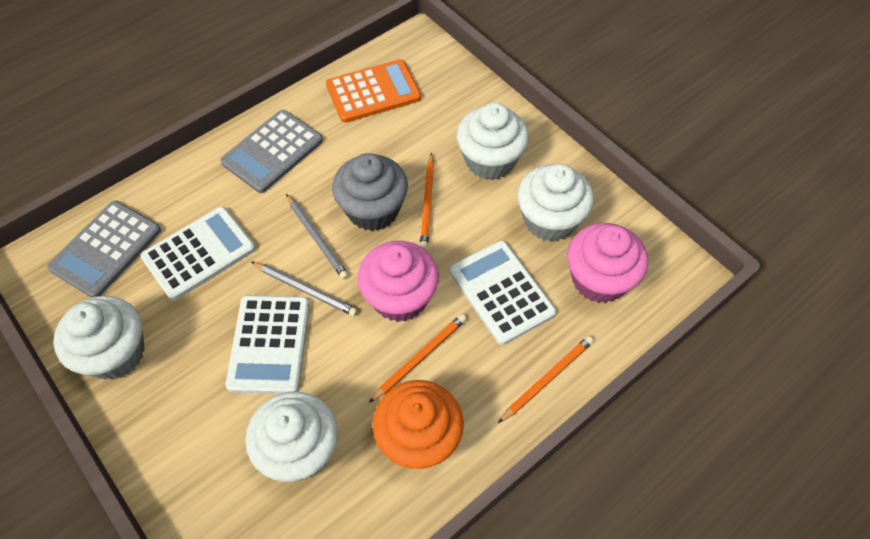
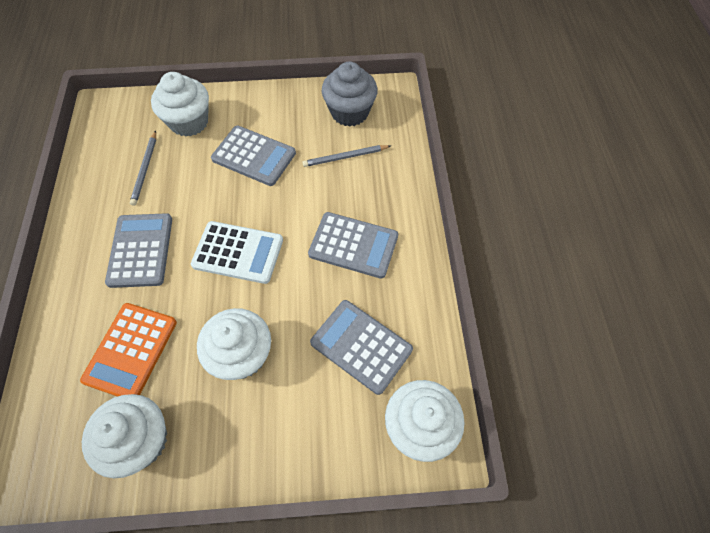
grey calculator: [47,201,161,298] [220,110,323,193] = 2 -> [105,213,172,288] [211,126,296,186] [308,212,398,279] [310,300,413,395] = 4
orange cupcake: [373,380,464,469] = 1 -> none = 0
orange pencil: [369,314,466,403] [420,153,434,249] [498,336,594,423] = 3 -> none = 0
pink cupcake: [357,241,439,322] [567,223,648,303] = 2 -> none = 0
white calculator: [140,207,255,301] [225,295,310,394] [450,240,556,345] = 3 -> [191,221,283,284] = 1

